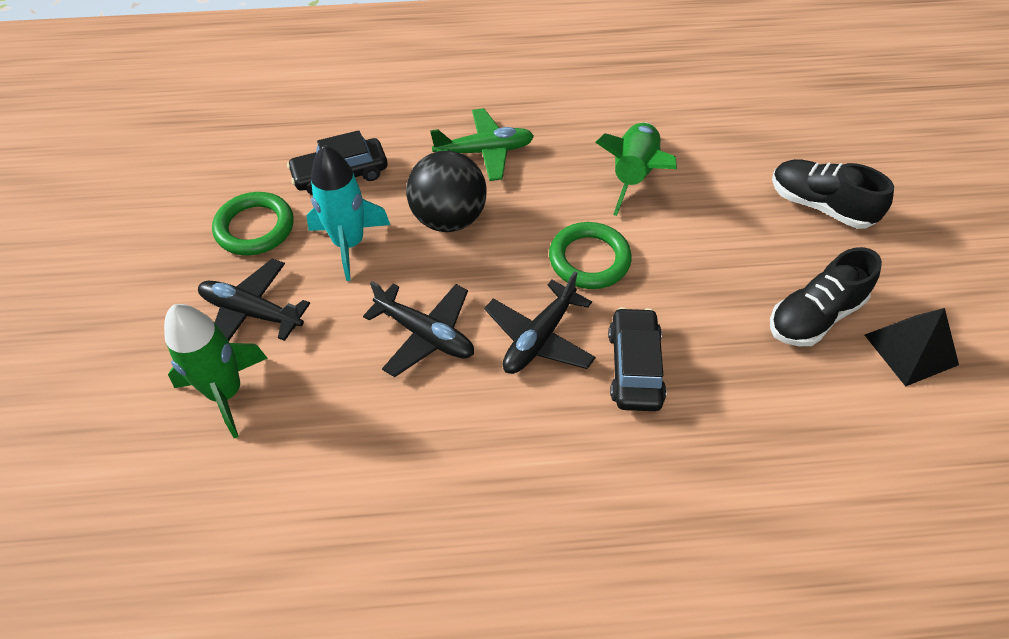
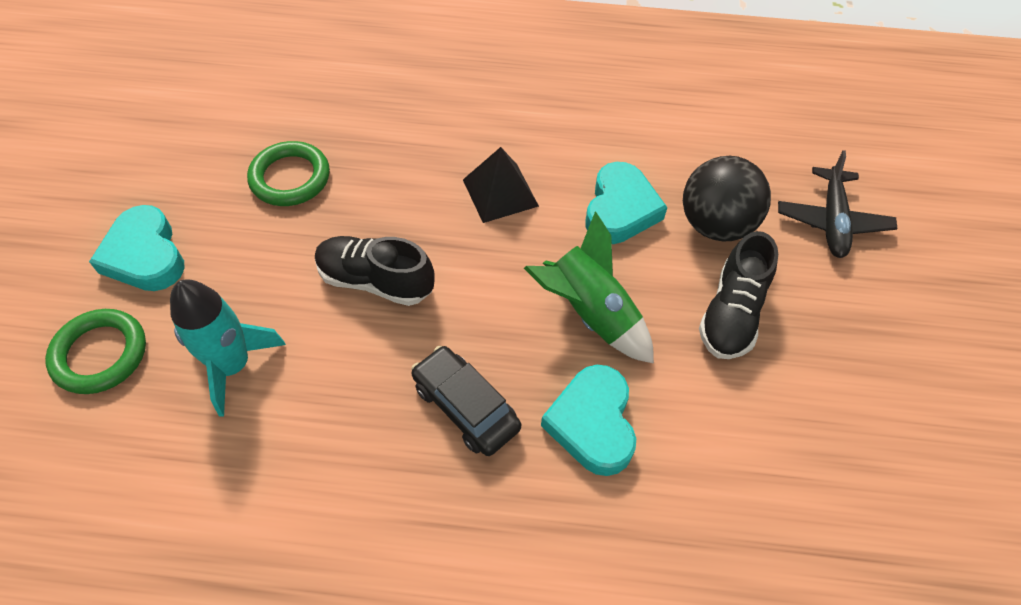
black car: [287,130,387,195] [608,307,667,411] = 2 -> [411,346,521,456] = 1
black plane: [198,259,310,341] [363,281,474,377] [484,271,596,374] = 3 -> [778,150,897,258] = 1
green plane: [430,108,534,181] = 1 -> none = 0
green rocket: [164,304,268,438] [595,122,677,216] = 2 -> [524,211,654,364] = 1
turquoise heart: none = 0 -> [89,205,185,291] [541,365,636,476] [585,162,668,244] = 3

